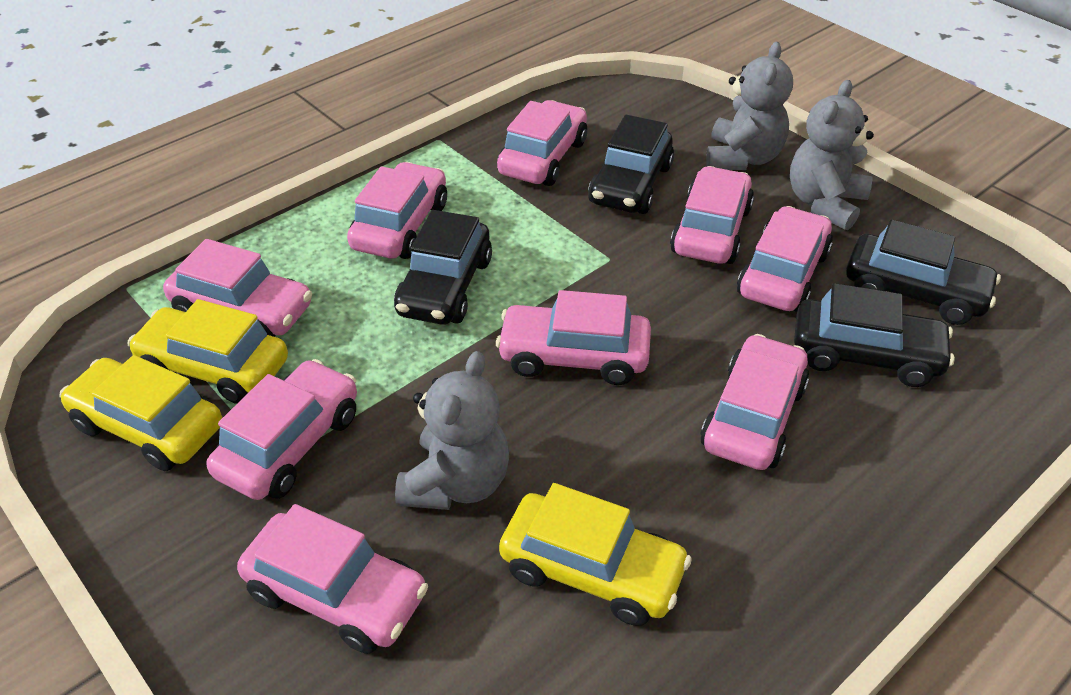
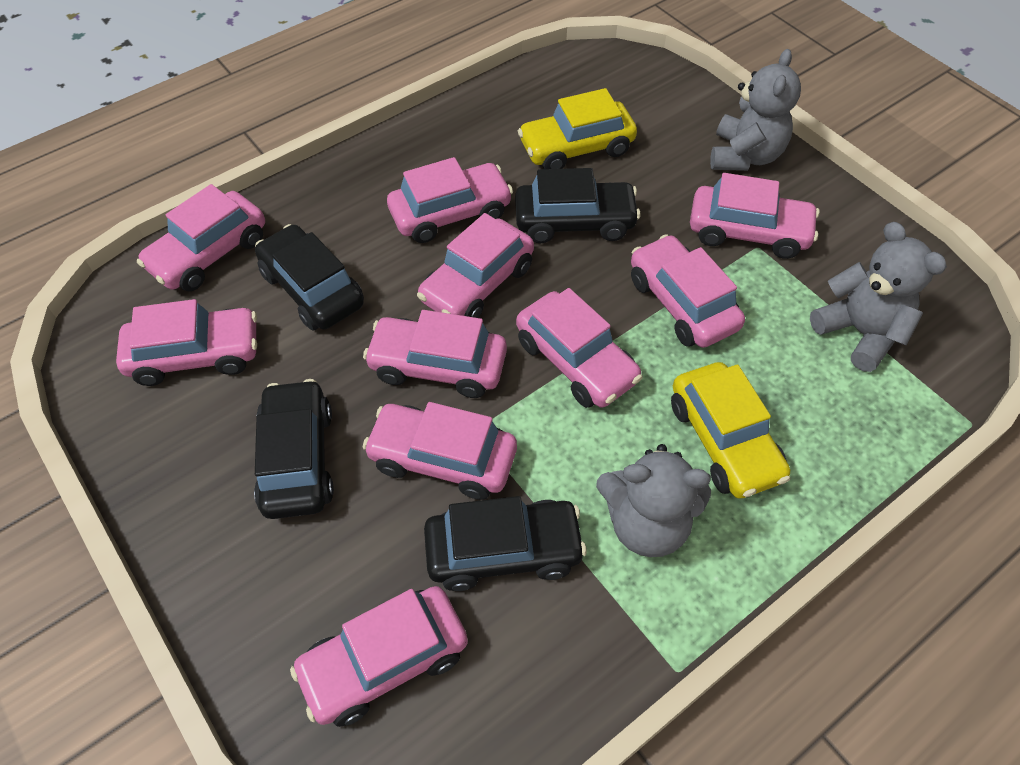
pink car: [163,239,312,337] [207,359,357,500] [237,504,428,654] [347,162,447,259] [496,290,651,385] [497,100,587,186] [670,166,754,264] [700,334,809,470] [737,206,833,312] = 9 -> [116,299,257,386] [137,184,265,291] [290,586,468,727] [363,310,507,398] [363,402,517,500] [387,157,513,243] [417,213,534,318] [516,288,643,408] [631,234,745,348] [690,173,820,259] = 10
yellow car: [60,355,222,471] [127,299,288,404] [499,483,692,626] = 3 -> [518,88,637,169] [671,362,791,499] = 2

